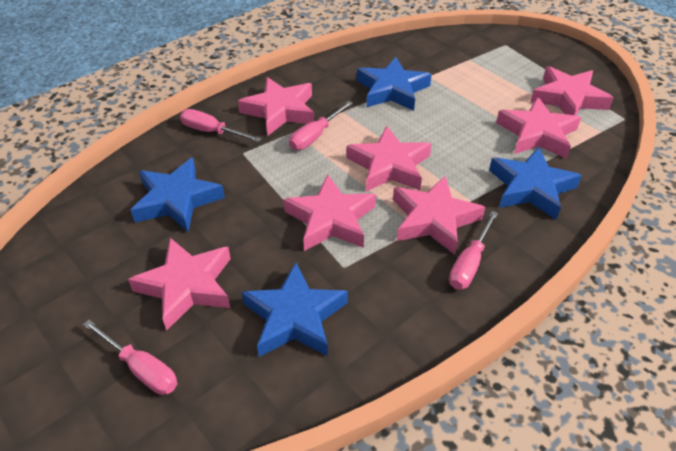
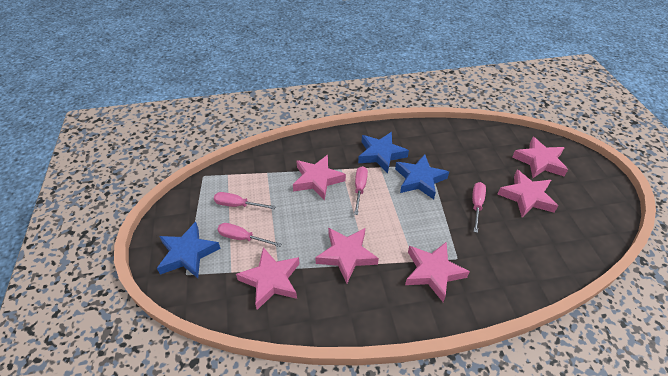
blue star: [131,157,225,232] [242,263,348,357] [357,57,432,111] [489,147,582,220] = 4 -> [157,222,221,278] [358,132,409,173] [395,154,449,199] = 3
pink star: [128,238,231,330] [238,77,314,135] [283,175,376,251] [347,126,432,192] [393,176,485,254] [496,97,581,159] [530,66,613,115] = 7 -> [236,247,300,310] [293,155,346,201] [315,228,379,284] [405,242,470,302] [498,170,558,217] [512,137,568,178] = 6

